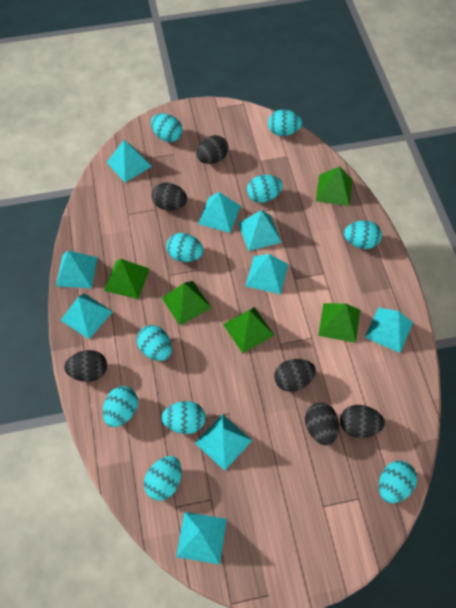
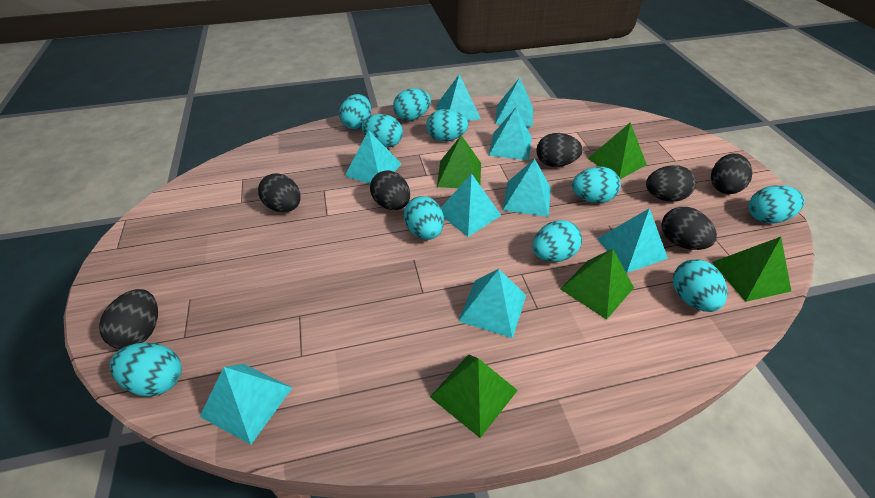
black egg: [64,350,107,382] [152,183,187,211] [197,135,228,164] [274,359,316,392] [305,403,339,446] [340,405,385,438] = 6 -> [99,289,158,349] [258,173,301,212] [370,171,410,210] [536,133,583,167] [646,165,696,201] [661,207,717,250] [711,153,753,194] = 7

